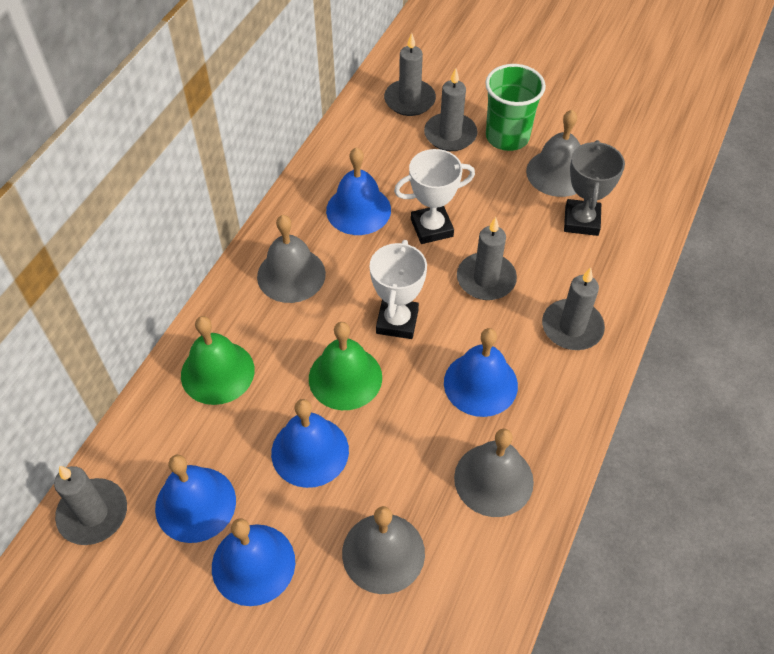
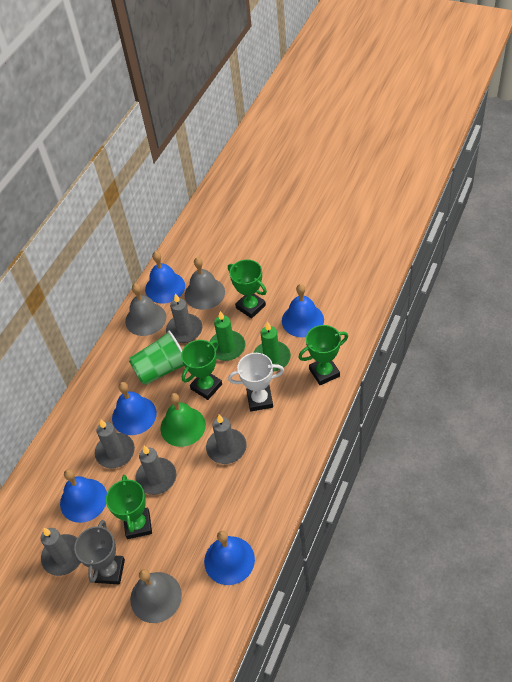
green bell: [181,316,255,405] [309,322,382,410] = 2 -> [160,393,206,447] = 1
green candle: none = 0 -> [209,311,245,361] [254,321,291,372] = 2
green trophy: none = 0 -> [106,475,152,539] [181,340,222,400] [228,259,267,319] [298,325,348,385] = 4
grey bell: [257,215,326,303] [342,506,425,594] [454,429,534,517] [526,110,581,197] = 4 -> [125,284,167,336] [130,569,182,623] [185,257,225,310] = 3
white trophy: [369,240,427,339] [394,149,475,244] = 2 -> [228,353,284,411] = 1

